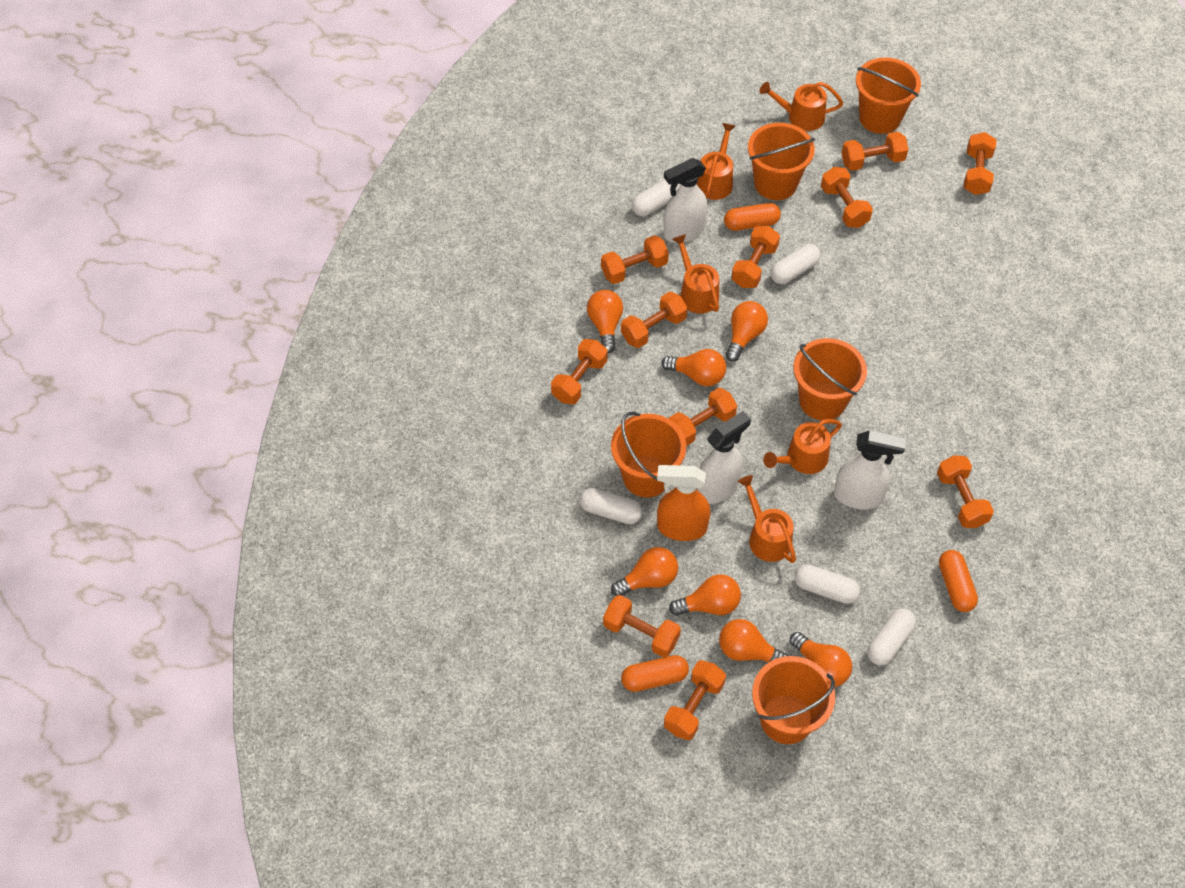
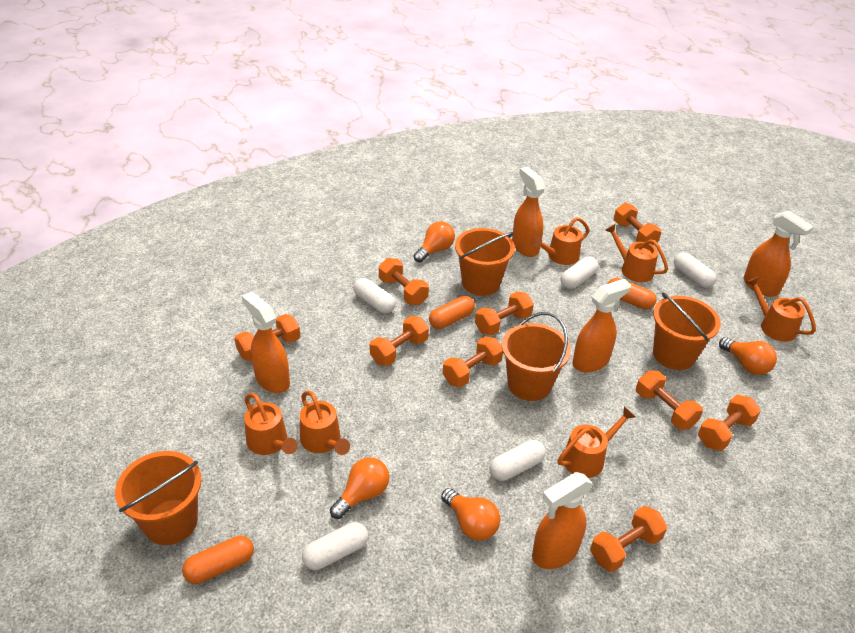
orange bucket: [611,412,686,498] [748,123,815,200] [752,656,835,744] [793,338,867,421] [856,58,921,134] = 5 -> [115,451,201,545] [455,228,515,296] [502,312,571,401] [653,293,721,370] = 4
orange dumbbell: [551,339,607,404] [601,235,669,284] [603,595,681,658] [621,292,688,348] [664,660,726,740] [669,388,737,446] [731,226,780,288] [821,167,873,228] [842,132,908,171] [937,455,994,528] [963,132,996,195] = 11 -> [234,314,300,361] [370,316,429,366] [379,258,429,305] [443,336,503,387] [475,291,534,336] [590,506,667,572] [614,203,662,245] [636,371,703,430] [698,395,761,451] = 9
orange light bulb: [587,290,623,353] [611,547,678,596] [661,349,726,386] [669,574,741,616] [719,619,788,662] [725,301,768,362] [790,632,852,687] = 7 -> [330,457,389,519] [414,221,455,263] [441,488,500,541] [719,337,777,375] = 4
orange spray bottle: [657,465,710,541] = 1 -> [242,292,290,393] [512,167,545,257] [532,472,593,569] [572,279,631,372] [743,210,814,297] = 5
orange watering can: [672,234,719,314] [697,123,735,200] [738,475,796,563] [759,82,843,131] [763,419,842,474] = 5 -> [244,393,298,455] [300,391,350,455] [531,217,589,265] [558,407,635,478] [605,224,668,282] [746,276,816,342] = 6
white spray bottle: [664,158,707,243] [697,411,751,504] [834,430,906,509] = 3 -> none = 0

